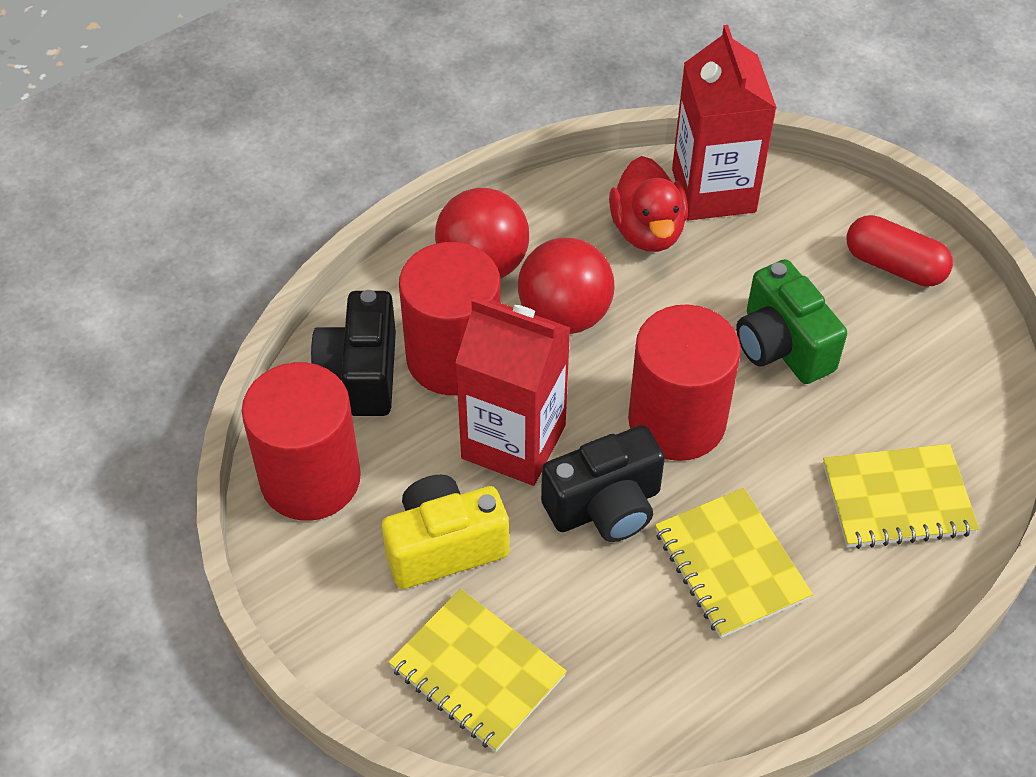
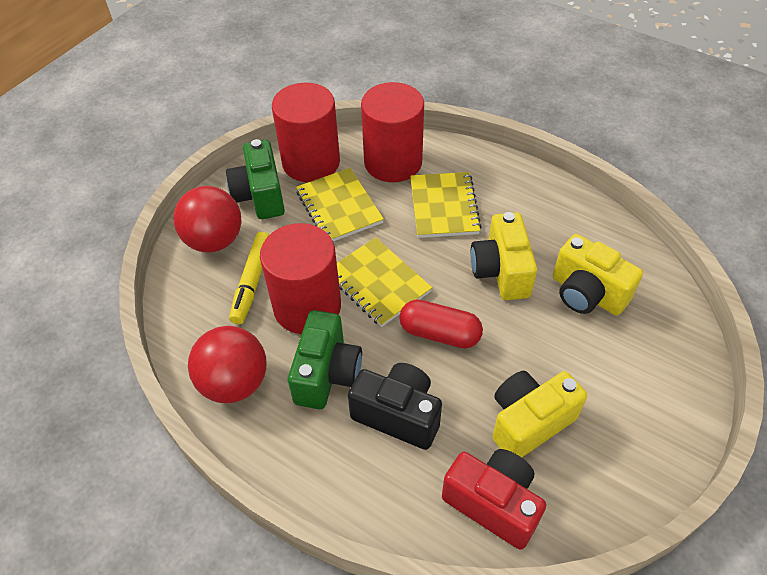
black camera: [311,290,396,416] [541,425,665,542] = 2 -> [348,363,442,450] = 1
green camera: [736,259,847,384] = 1 -> [226,139,285,219] [288,310,362,409] = 2
red camera: none = 0 -> [442,449,546,550] = 1
red carton: [455,297,571,486] [672,25,777,221] = 2 -> none = 0
red duck: [609,156,688,252] = 1 -> none = 0
yellow camera: [382,475,509,589] = 1 -> [470,212,537,300] [492,371,587,458] [553,234,643,315] = 3
yellow marker: none = 0 -> [229,232,269,324] = 1

